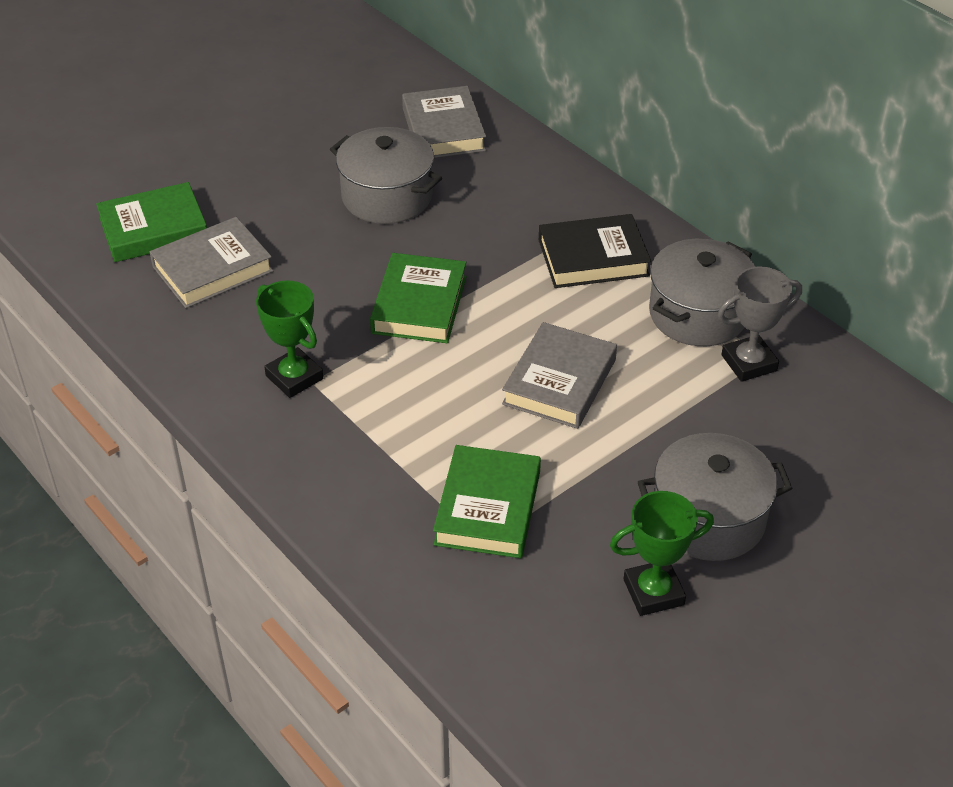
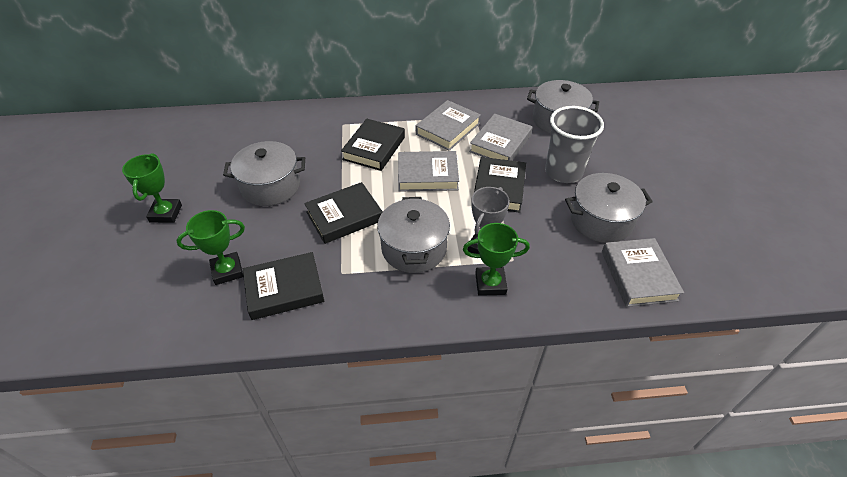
black book: [539,214,651,288] = 1 -> [243,252,324,320] [304,182,383,244] [341,119,405,171] [474,157,526,213] = 4
green book: [96,182,207,262] [370,253,467,343] [433,445,541,558] = 3 -> none = 0
green trophy: [256,280,323,398] [610,491,714,616] = 2 -> [122,153,182,223] [176,210,245,285] [463,223,530,296] = 3
grey book: [150,217,273,308] [402,86,486,158] [502,322,617,429] = 3 -> [398,151,459,192] [416,100,481,151] [469,114,533,161] [602,238,684,307] = 4
grey cup: none = 0 -> [545,106,604,183] = 1
grey pot: [330,127,442,224] [638,433,793,561] [649,239,755,346] = 3 -> [223,141,305,206] [377,197,450,273] [527,80,599,134] [565,173,653,243] = 4

